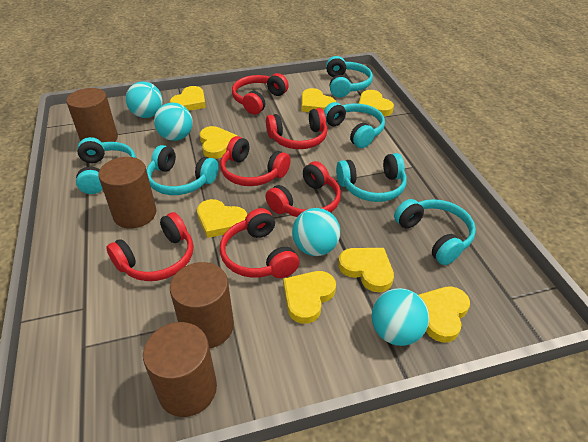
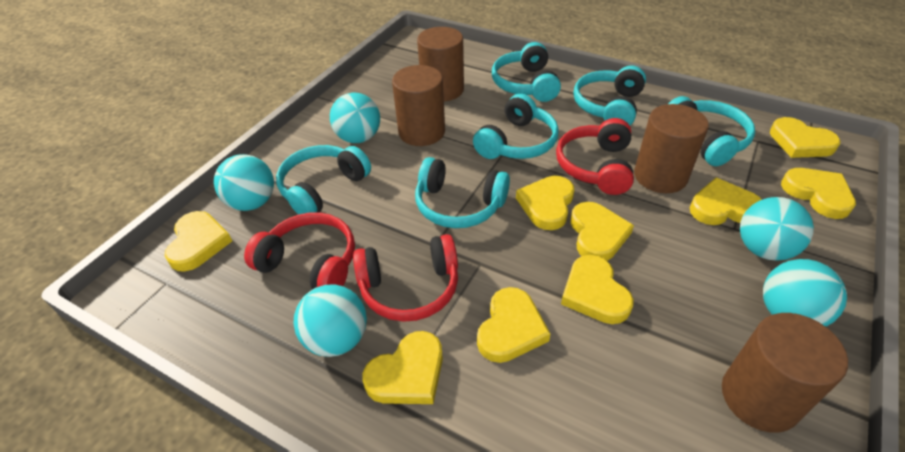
red headphones: [106,212,193,281] [220,136,291,186] [220,208,299,278] [232,73,289,115] [266,108,327,149] [266,161,341,217] = 6 -> [244,213,355,290] [353,234,458,322] [556,118,634,195] = 3
turquoise ball: [126,82,163,118] [154,103,193,141] [292,208,340,256] [371,288,429,346] = 4 -> [214,154,274,211] [293,284,367,357] [330,93,380,143] [740,197,814,261] [763,259,847,327] = 5
yellow heart: [170,86,206,111] [197,199,247,238] [200,126,238,159] [283,271,336,324] [302,88,336,112] [338,248,394,292] [359,90,394,116] [419,286,470,343] = 8 -> [165,211,232,272] [363,331,443,404] [477,287,550,363] [516,176,574,230] [561,255,634,324] [570,202,634,261] [690,178,762,225] [770,117,840,158] [781,168,856,219] = 9

